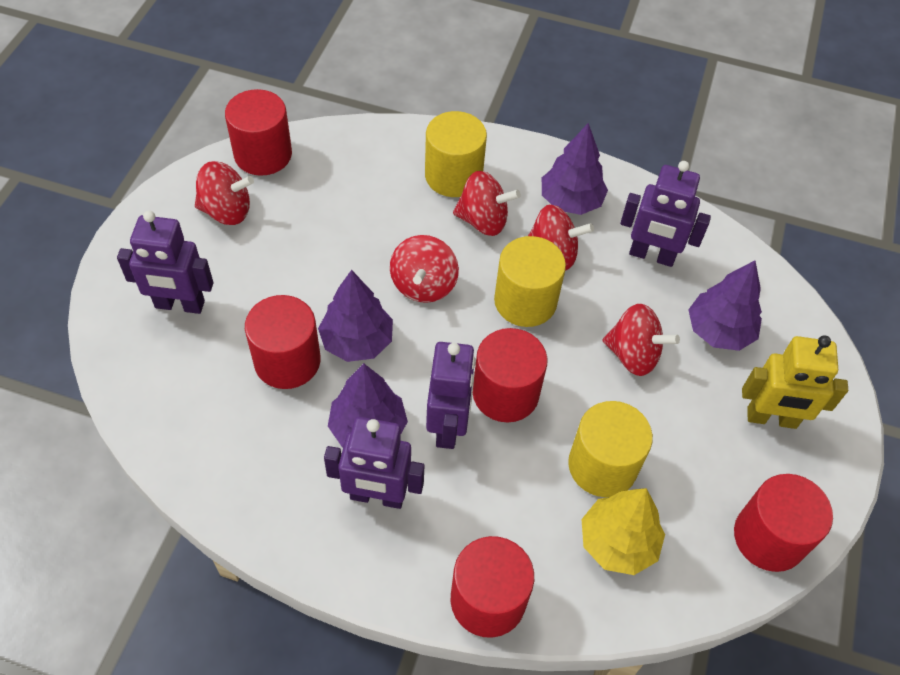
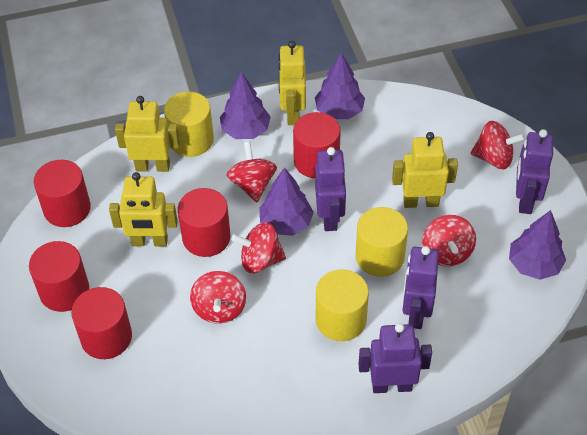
yellow robot: [742,335,848,429] = 1 -> [109,172,178,246] [115,96,180,172] [278,41,306,125] [392,132,458,208] = 4
yellow tree: [581,488,665,575] = 1 -> none = 0

